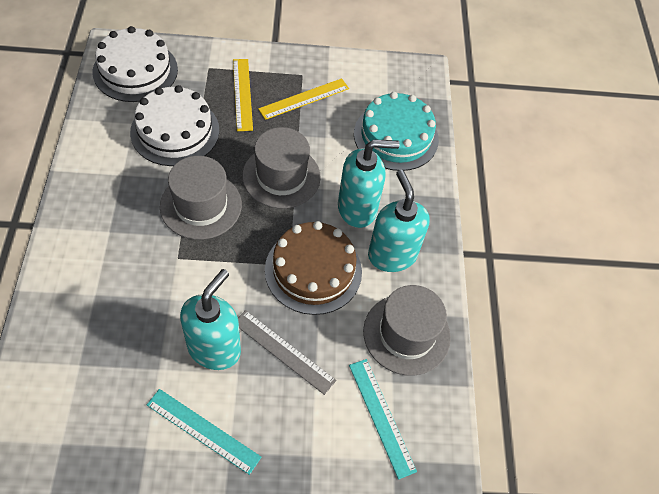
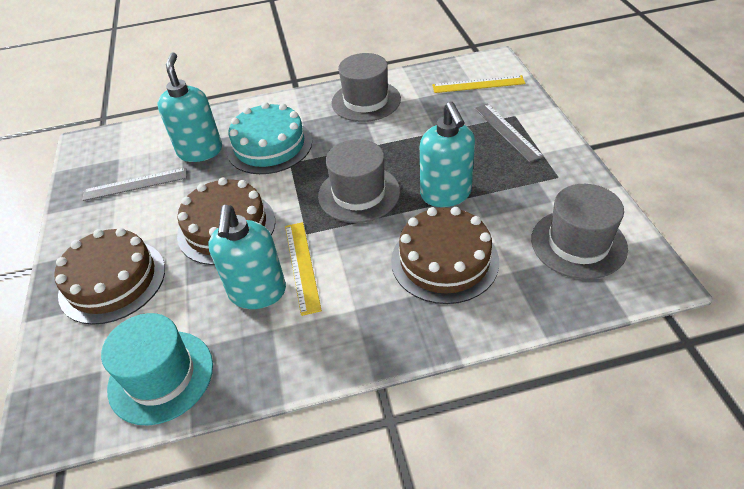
brown cake: [265,221,362,315] = 1 -> [54,228,165,325] [177,177,275,265] [391,207,499,304] = 3
grey ruler: [238,310,336,395] = 1 -> [82,168,187,201] [474,103,544,162] = 2
turquoise hat: none = 0 -> [101,313,213,425] = 1
turquoise ruler: [147,389,262,475] [349,359,417,479] = 2 -> none = 0
white cake: [92,26,178,102] [130,85,219,166] = 2 -> none = 0

